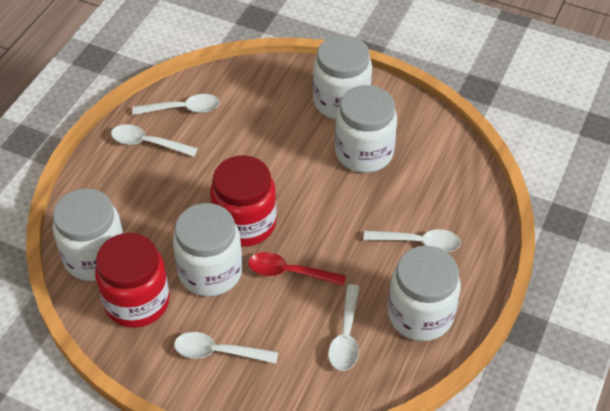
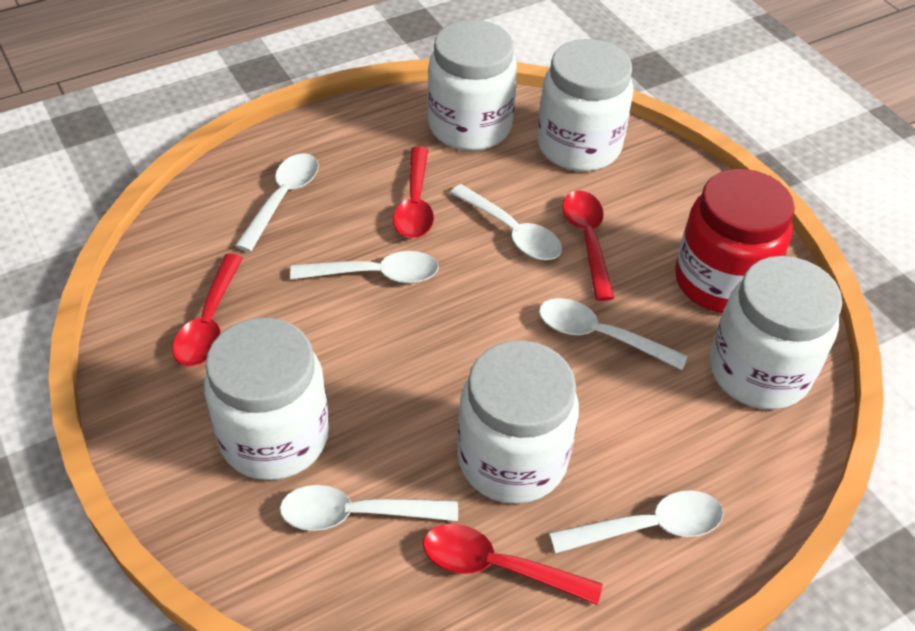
red jar: [95,233,170,328] [210,155,277,246] = 2 -> [675,169,795,313] = 1
red spoon: [248,252,346,286] = 1 -> [173,254,243,367] [393,146,434,239] [423,524,603,605] [563,191,614,301] = 4
white spoon: [111,124,198,157] [132,94,220,115] [174,332,278,364] [328,284,360,371] [364,229,461,252] = 5 -> [235,153,319,252] [280,485,458,531] [290,251,439,283] [450,184,562,260] [539,298,688,370] [549,490,724,554] = 6

